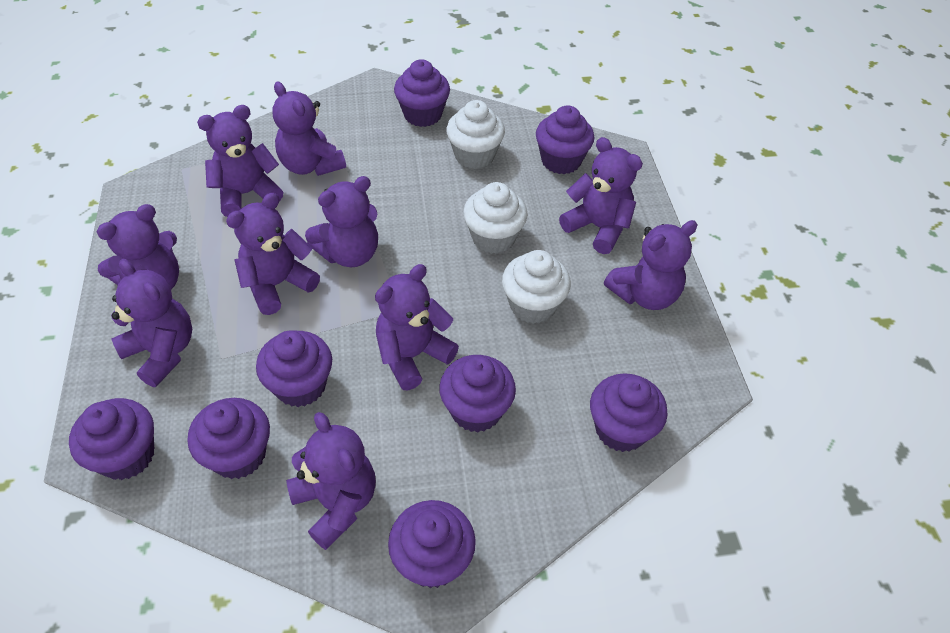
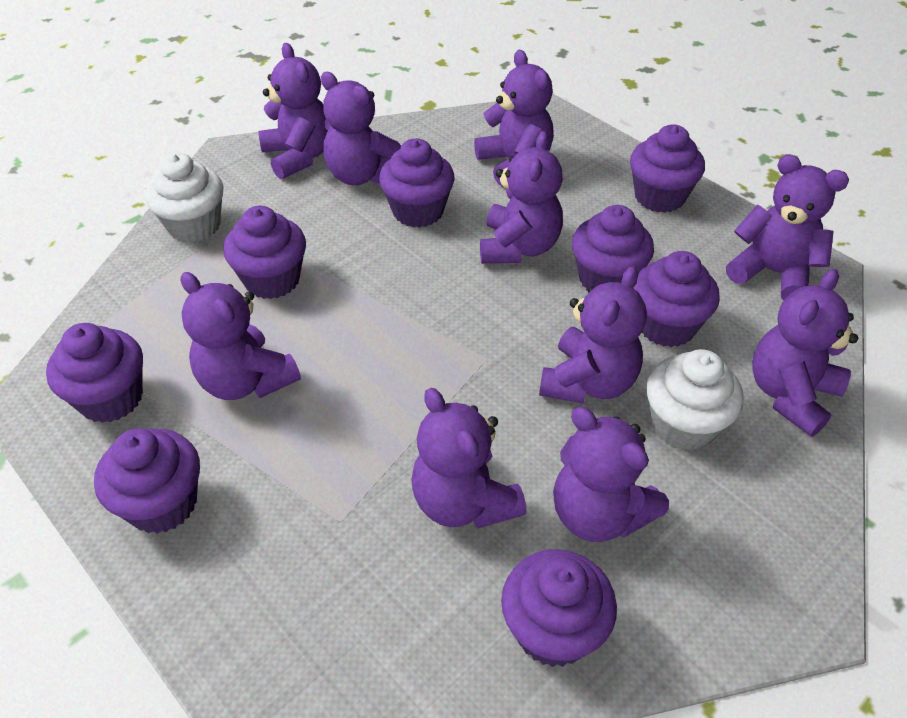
white cupcake: [446,100,505,169] [463,182,528,254] [502,250,571,324] = 3 -> [145,152,223,243] [646,349,744,451] = 2

